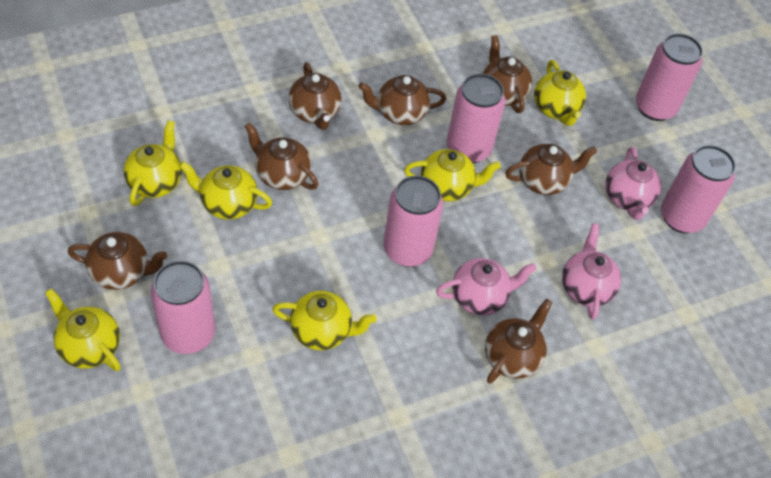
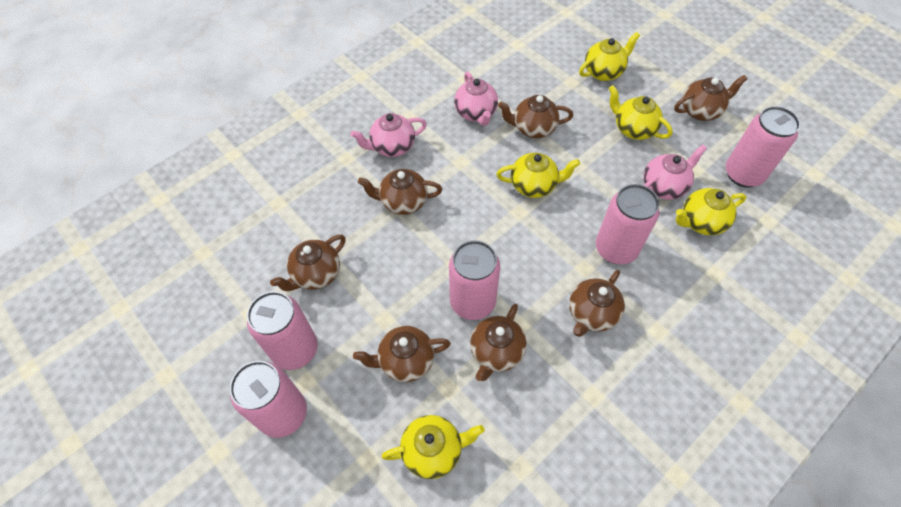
yellow teapot: [45,288,121,371] [123,120,182,206] [179,161,272,220] [272,291,377,350] [404,149,501,201] [534,60,586,126] = 6 -> [381,415,485,479] [496,153,580,198] [579,32,640,81] [609,85,673,140] [676,188,746,235] = 5

